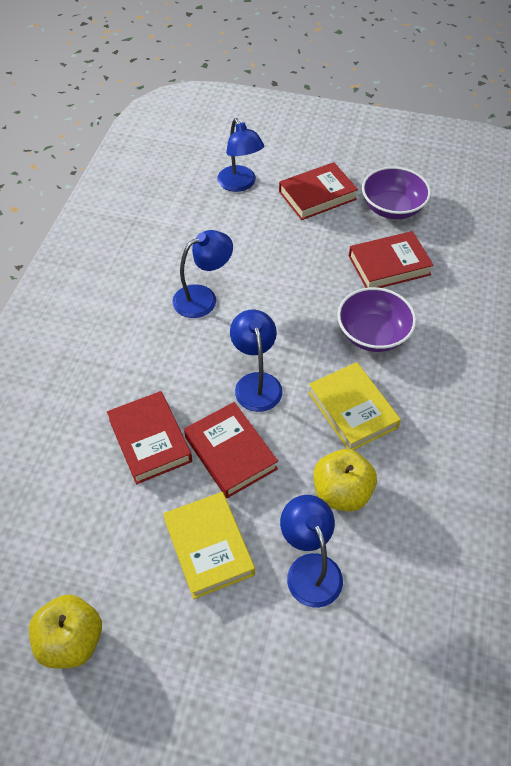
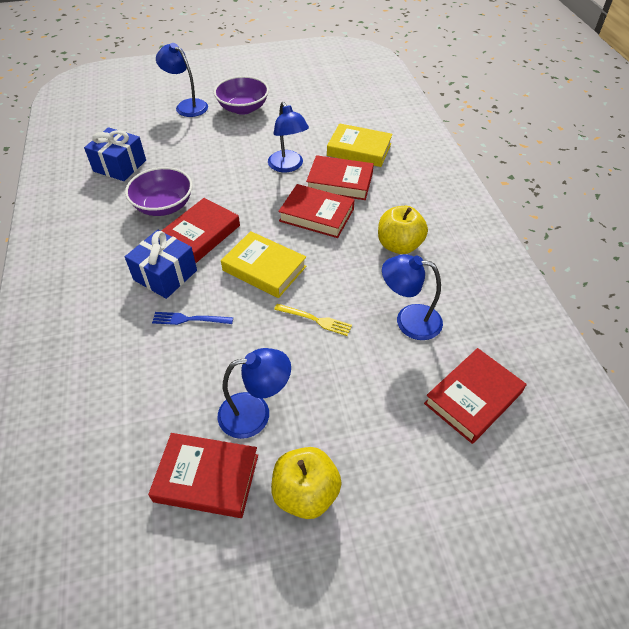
blue fork: none = 0 -> [152,312,233,325] = 1
blue gift: none = 0 -> [84,127,146,181] [125,230,197,299] = 2
red book: [107,391,192,484] [184,402,278,498] [279,162,358,220] [349,231,434,288] = 4 -> [148,433,258,518] [161,198,240,263] [278,184,355,238] [306,155,374,200] [424,348,526,444] = 5
yellow fork: none = 0 -> [274,304,352,336] = 1

